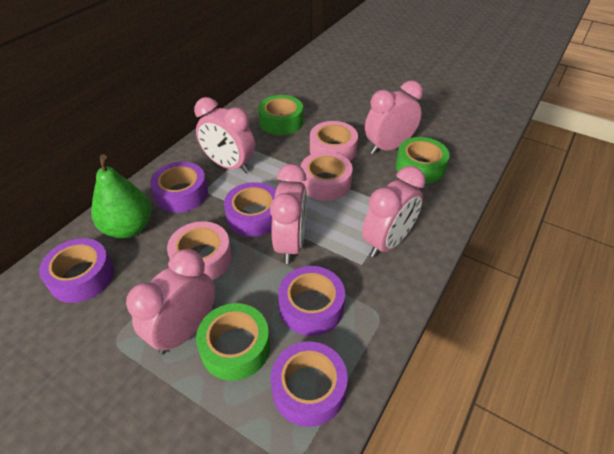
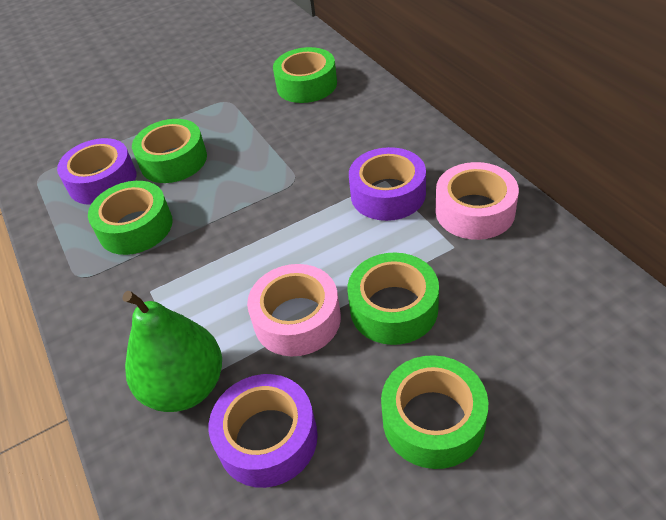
green tape: [196,303,270,381] [258,95,303,135] [396,137,450,184] = 3 -> [88,181,173,255] [132,119,207,183] [273,47,337,103] [348,253,439,345] [381,355,488,469] = 5
pink clock: [126,249,215,354] [194,97,255,173] [270,164,307,264] [362,166,426,258] [365,80,423,154] = 5 -> none = 0
pink tape: [167,221,232,280] [300,151,352,201] [310,121,358,161] = 3 -> [247,264,341,356] [436,162,519,240] = 2
purple tape: [39,238,114,303] [150,162,208,213] [224,182,276,237] [271,342,348,427] [278,266,345,336] = 5 -> [57,138,136,205] [209,374,318,488] [349,147,426,221] = 3

